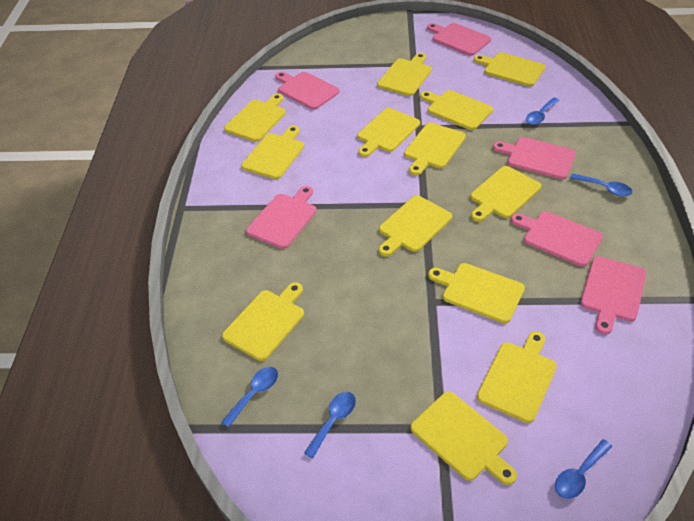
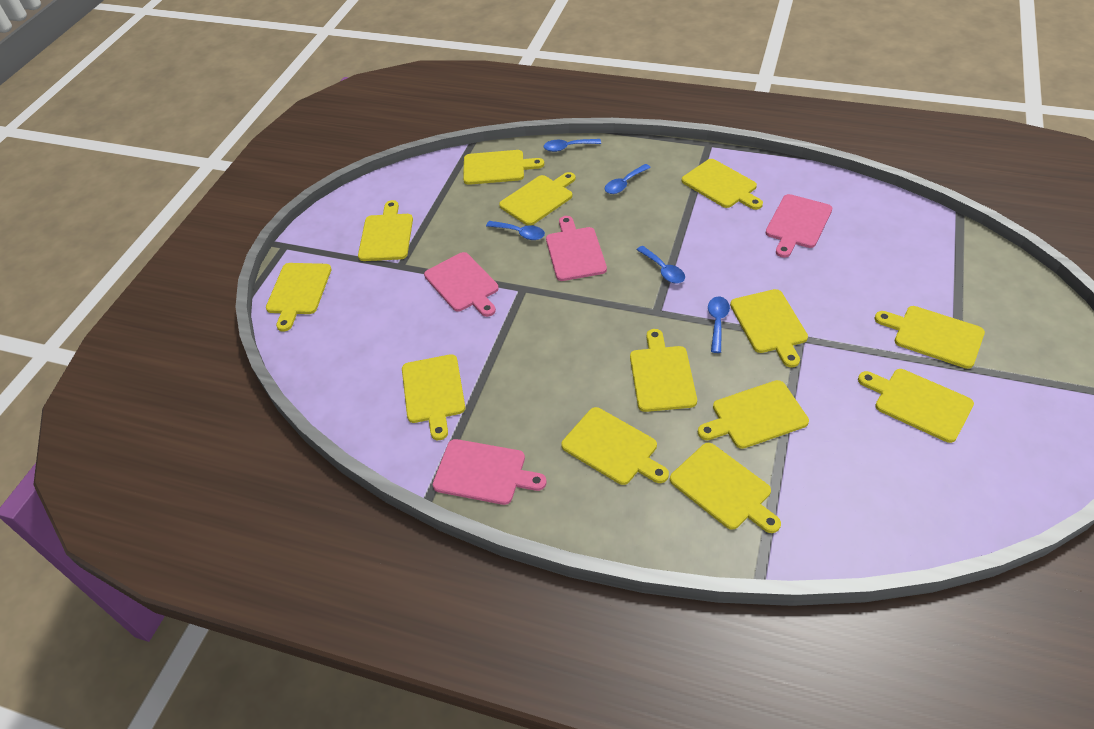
pink cutting board: [246,186,316,249] [275,72,340,110] [427,23,491,56] [493,137,576,179] [511,211,603,267] [580,256,646,335] = 6 -> [424,252,499,317] [433,439,547,505] [546,216,607,281] [766,194,832,258] = 4

